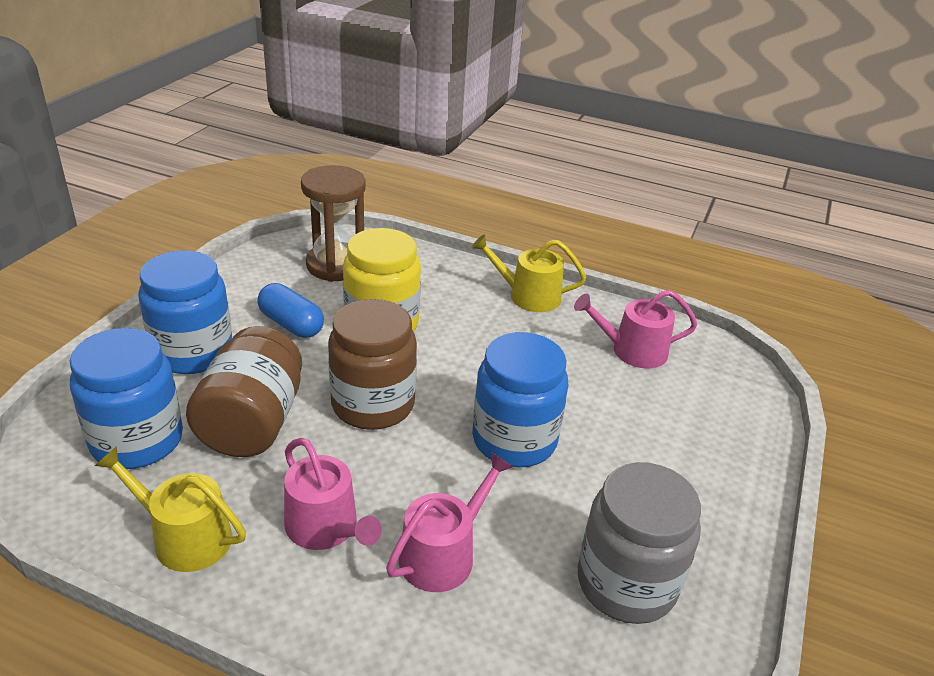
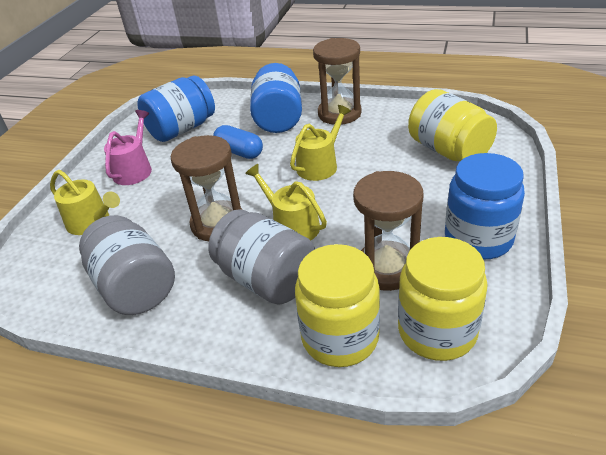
brown hourglass: [301,165,366,282] = 1 -> [171,135,243,241] [313,38,362,125] [353,171,424,291] = 3
brown jar: [186,326,302,457] [328,299,417,430] = 2 -> none = 0
grey jar: [578,462,701,624] = 1 -> [79,215,175,315] [208,209,315,305] = 2
pink watering can: [284,438,382,550] [386,453,513,592] [574,290,697,369] = 3 -> [104,110,152,185] = 1
yellow jar: [343,228,421,332] = 1 -> [295,244,380,367] [398,237,488,361] [408,89,497,161] = 3
yellow watering can: [95,446,246,572] [471,234,586,312] = 2 -> [50,170,120,235] [245,164,327,241] [290,105,351,181] = 3

